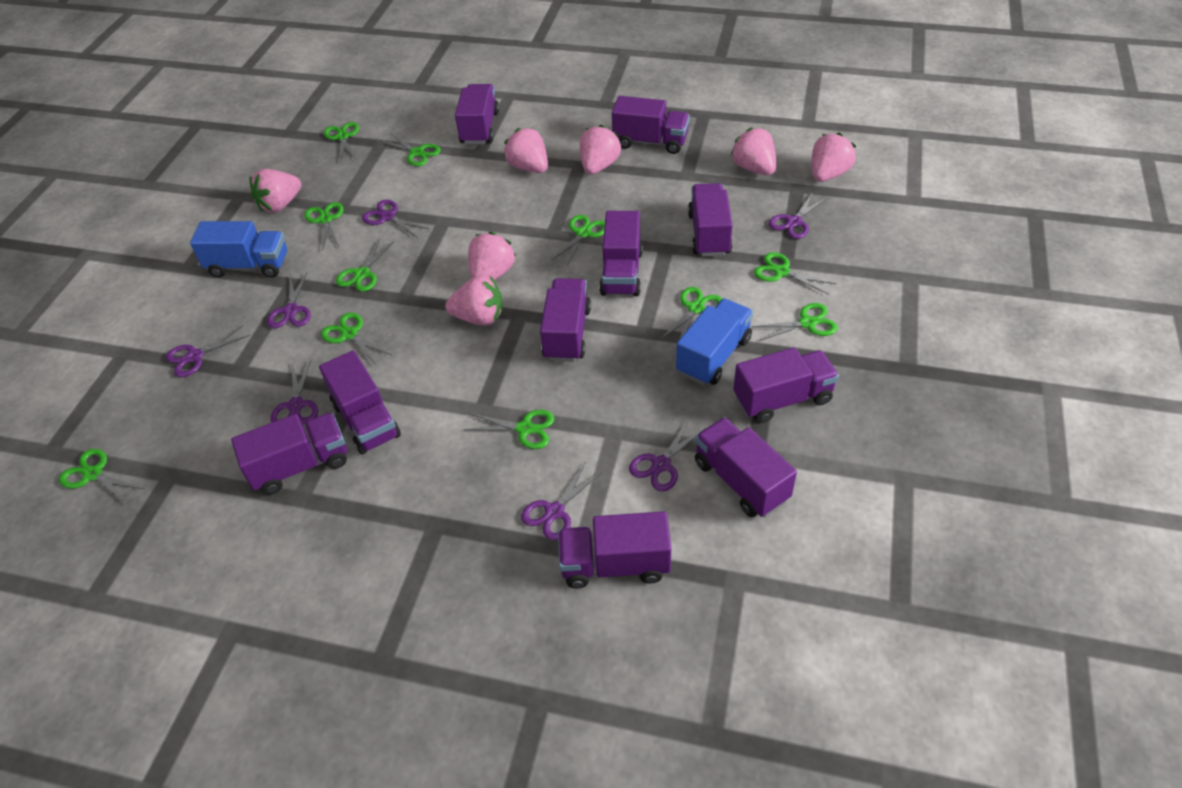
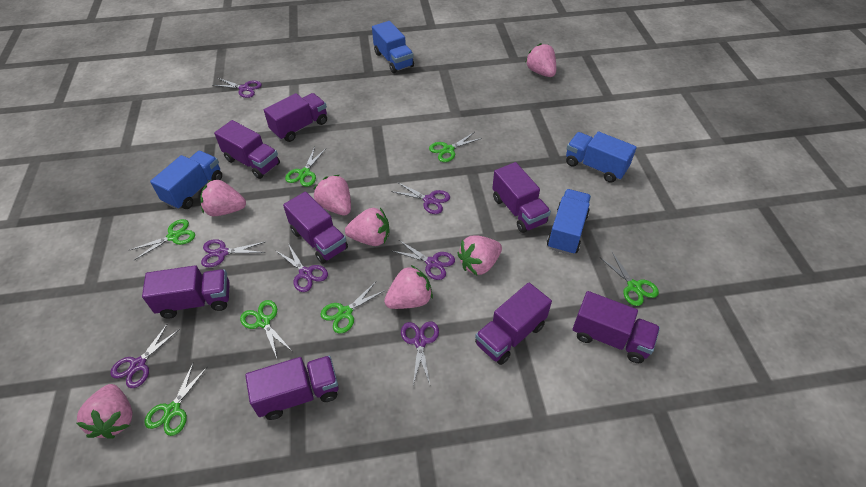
blue truck: [190,221,287,278] [676,299,753,385] = 2 -> [150,151,222,210] [372,21,414,73] [547,189,591,255] [566,131,637,183] = 4
green scissors: [59,449,144,503] [304,202,344,251] [321,313,391,365] [324,122,359,162] [336,239,394,292] [379,133,441,166] [463,410,554,449] [551,215,605,265] [661,287,722,339] [752,303,838,341] [754,252,836,295] = 11 -> [130,219,195,260] [144,362,208,436] [240,300,293,358] [285,147,326,187] [321,283,386,334] [429,132,482,162] [599,251,659,306] = 7
purple truck: [231,413,347,495] [319,351,401,454] [455,84,499,144] [540,278,591,362] [558,511,671,588] [599,211,643,296] [612,96,690,154] [688,183,733,257] [695,417,797,517] [733,347,839,423] = 10 -> [142,265,230,318] [214,120,280,179] [245,356,339,420] [264,93,327,142] [283,192,348,264] [475,282,552,365] [492,162,551,233] [573,291,660,363] = 8

